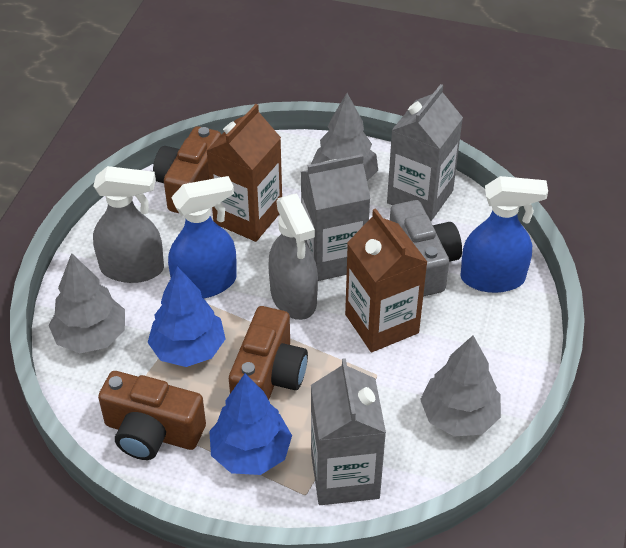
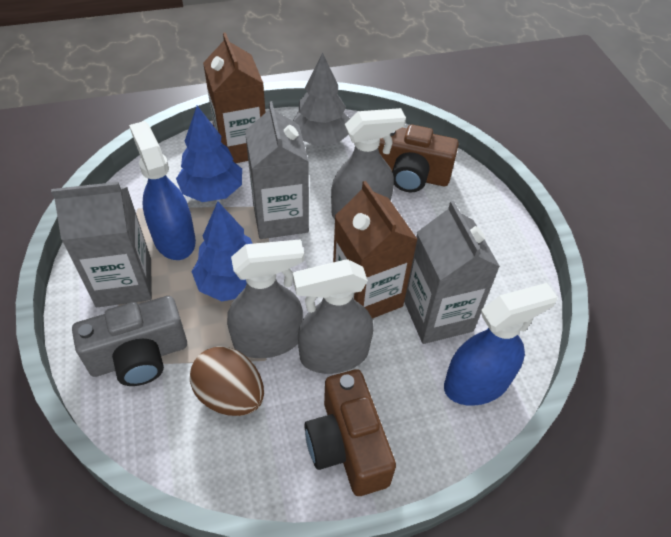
brown camera: [98,371,206,460] [153,126,221,214] [229,306,308,400] = 3 -> [304,369,396,496] [378,125,459,192] = 2
brown egg: none = 0 -> [190,346,264,416] = 1
grey spray bottle: [93,166,164,283] [268,194,318,320] = 2 -> [227,239,304,358] [293,259,373,374] [331,108,406,219] = 3
grey tree: [49,253,125,353] [311,93,378,181] [420,336,501,436] = 3 -> [293,53,350,146] = 1

